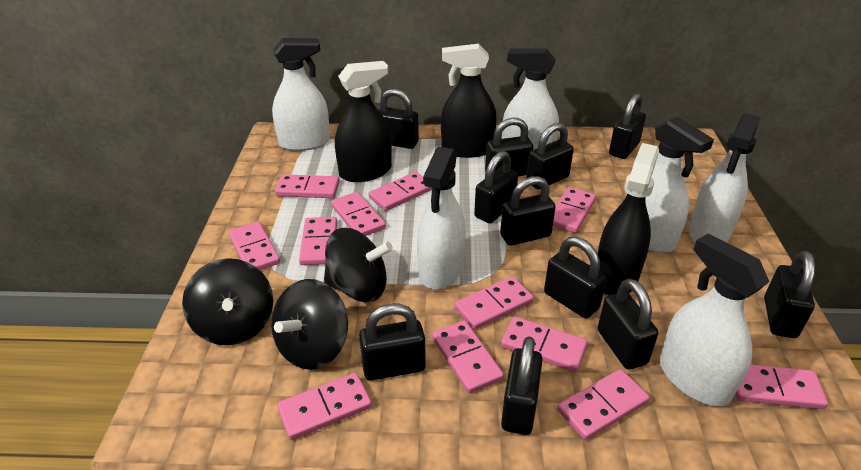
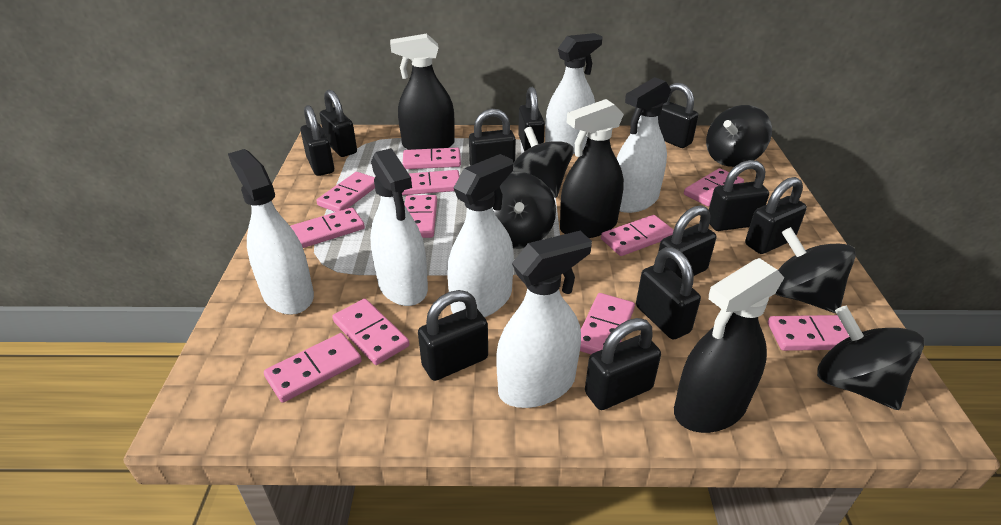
black spinning top: [182,258,273,345] [271,279,348,370] [324,228,393,302] = 3 -> [492,172,556,249] [511,127,574,198] [706,105,772,167] [775,227,856,313] [817,306,924,410] = 5
pink domino: [229,222,280,270] [275,174,339,198] [277,373,372,440] [299,217,337,265] [331,192,386,236] [369,172,432,211] [432,320,504,394] [454,276,534,330] [501,317,587,372] [553,187,596,233] [557,369,650,440] [735,364,828,409] = 12 -> [264,333,362,403] [290,208,365,248] [316,172,375,212] [332,299,409,365] [402,170,459,195] [403,148,461,169] [404,195,437,238] [580,293,635,354] [601,215,674,256] [684,168,744,207] [768,315,849,351] = 11

